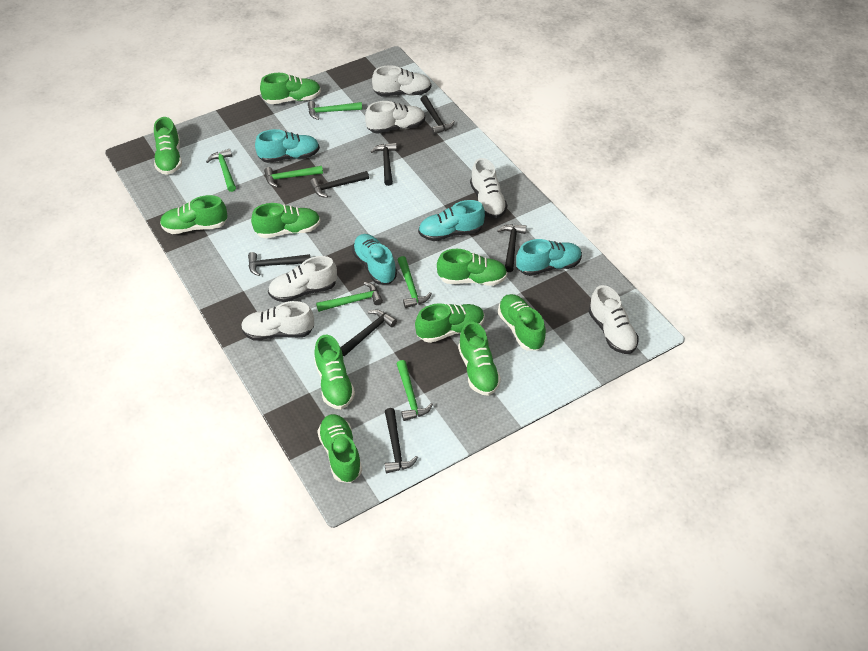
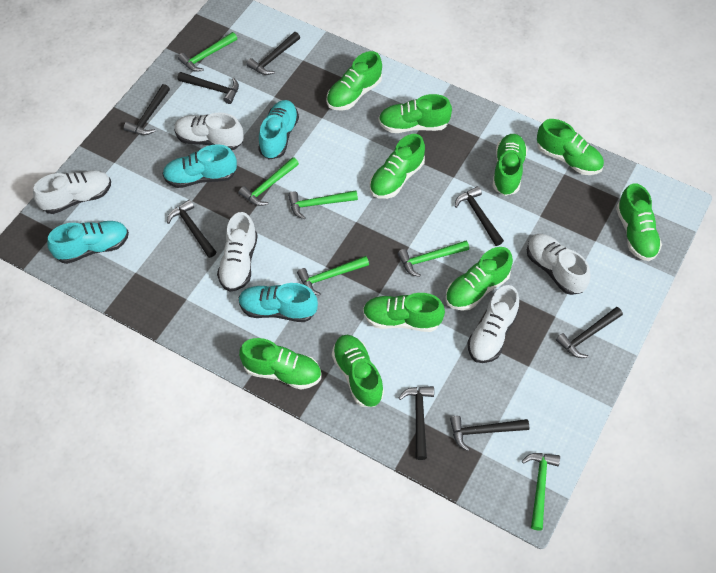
black hammer: [248,252,310,276] [310,171,369,198] [340,310,397,356] [371,143,397,186] [385,408,418,473] [420,95,455,135] [497,224,526,272] = 7 -> [124,84,170,135] [167,199,216,258] [177,72,239,104] [246,32,300,75] [399,386,434,460] [450,416,529,451] [455,186,504,246] [556,307,623,358] = 8
white shoe: [241,301,314,340] [268,256,337,302] [365,101,425,134] [372,65,431,96] [470,158,507,219] [589,285,639,354] = 6 -> [33,170,111,214] [174,113,243,150] [217,212,258,292] [468,285,519,363] [527,234,591,295] = 5

